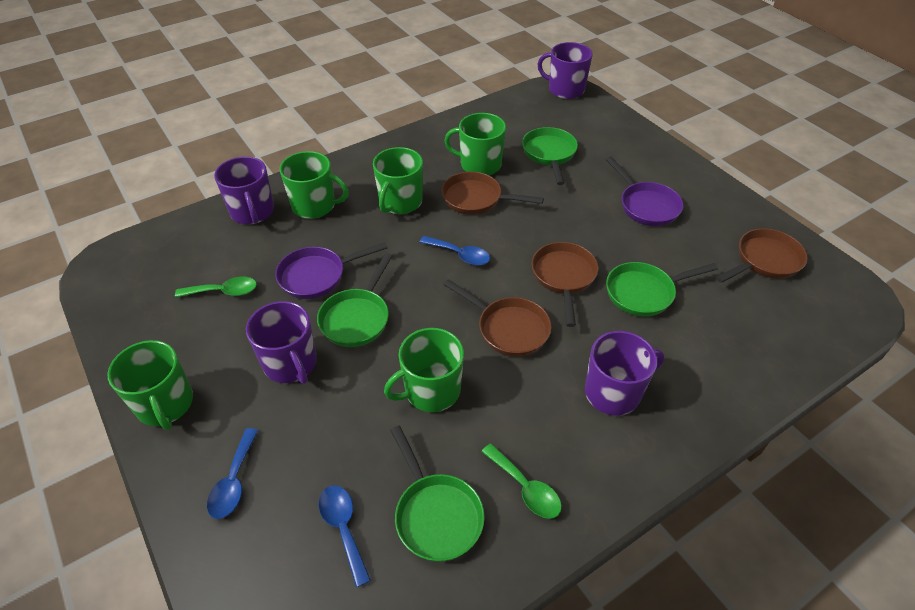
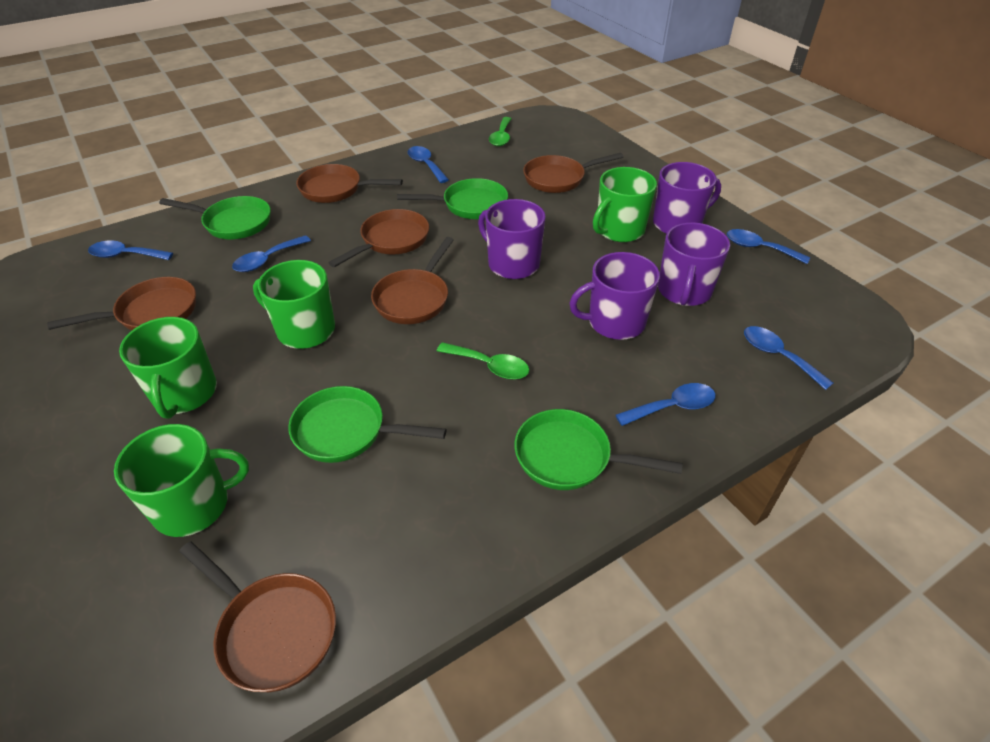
blue spoon: [207,428,259,519] [319,485,371,587] [420,236,490,265] = 3 -> [88,240,173,260] [232,235,311,272] [408,146,449,183] [616,383,716,426] [727,229,810,264] [744,326,833,390] = 6
brown pan: [441,172,544,215] [444,279,551,357] [531,242,598,327] [716,228,807,283] = 4 -> [47,277,196,331] [179,541,336,692] [296,164,403,203] [328,209,429,267] [371,237,454,324] [523,153,623,193] = 6
green mug: [107,340,193,430] [280,151,349,219] [373,147,423,214] [384,328,464,412] [444,113,506,175] = 5 -> [114,424,249,537] [119,317,217,419] [253,260,335,349] [593,167,657,242] = 4
purple pan: [275,242,388,299] [606,157,683,226] = 2 -> none = 0

